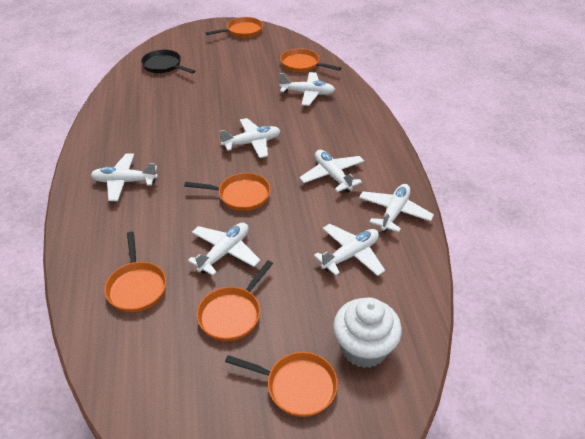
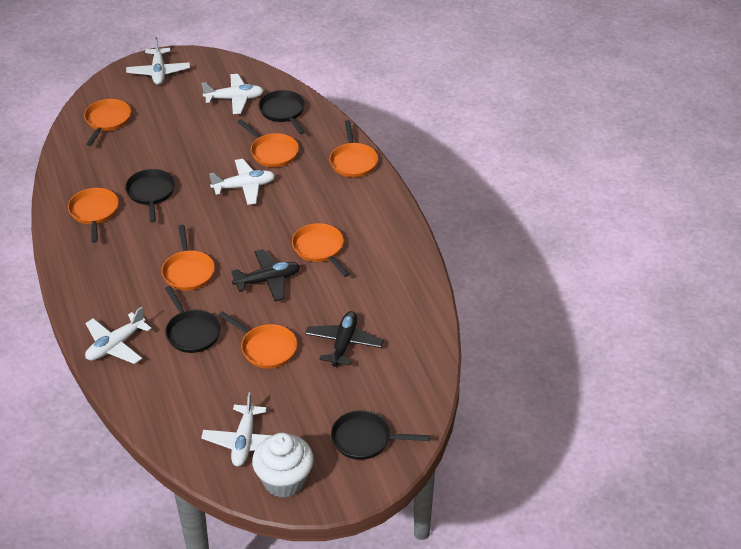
black pan: [141,49,195,74] = 1 -> [125,169,175,223] [165,286,221,353] [258,90,305,134] [331,410,430,460] = 4
black plane: none = 0 -> [231,249,300,302] [305,311,384,367] = 2
orange pan: [104,232,166,312] [184,173,271,211] [197,260,273,341] [205,17,263,38] [225,352,338,417] [280,48,341,72] = 6 -> [68,188,119,243] [84,99,131,146] [162,225,215,291] [219,311,297,369] [237,119,299,167] [292,223,350,277] [330,120,378,177] = 7
white plane: [91,153,158,201] [188,223,260,276] [220,118,281,158] [279,72,335,106] [299,150,364,193] [314,224,385,276] [359,184,434,233] = 7 -> [85,307,152,364] [126,37,190,85] [201,392,273,466] [202,74,264,114] [209,159,275,205] = 5

